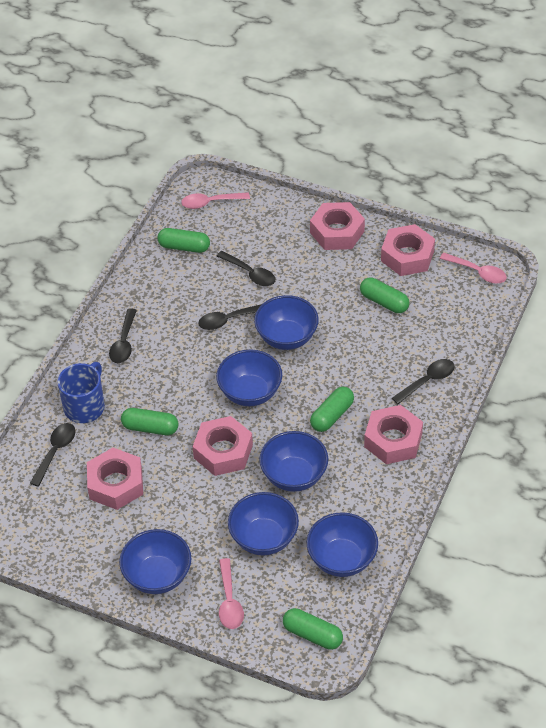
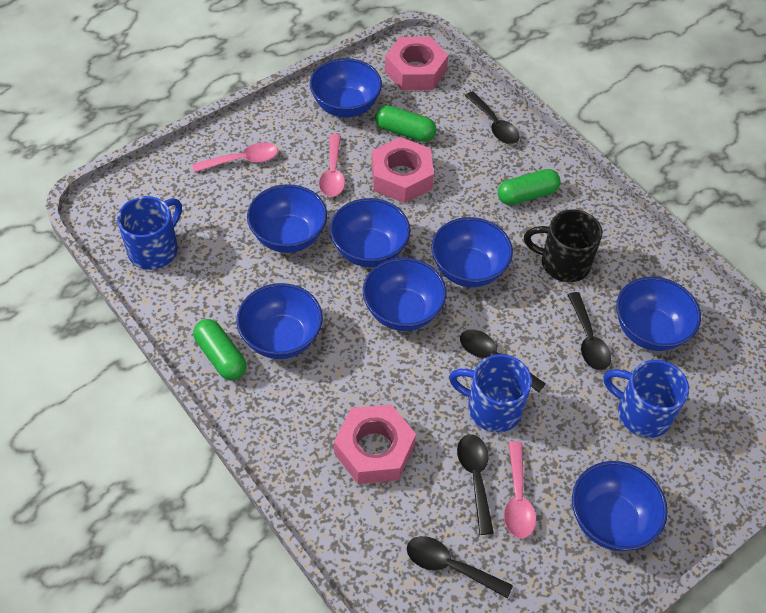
black mug: none = 0 -> [524,209,602,282] = 1
blue bowl: [119,529,191,594] [216,349,282,406] [228,492,299,555] [254,295,319,350] [259,431,328,492] [307,512,378,577] = 6 -> [236,283,323,359] [247,184,327,253] [310,58,382,117] [330,198,410,267] [363,258,447,331] [431,217,513,287] [572,461,668,551] [616,277,701,351] = 8
blue mug: [57,362,105,423] = 1 -> [117,196,182,270] [449,354,532,432] [604,360,689,438] = 3
green capsule: [121,408,179,435] [157,228,210,253] [283,608,343,650] [310,387,354,432] [360,278,410,313] = 5 -> [193,319,247,380] [375,105,436,142] [498,169,561,205] = 3
pink nut: [87,448,143,510] [193,416,253,476] [310,202,365,250] [364,405,423,464] [381,224,435,276] = 5 -> [334,405,416,484] [372,137,434,203] [385,37,448,90] = 3

